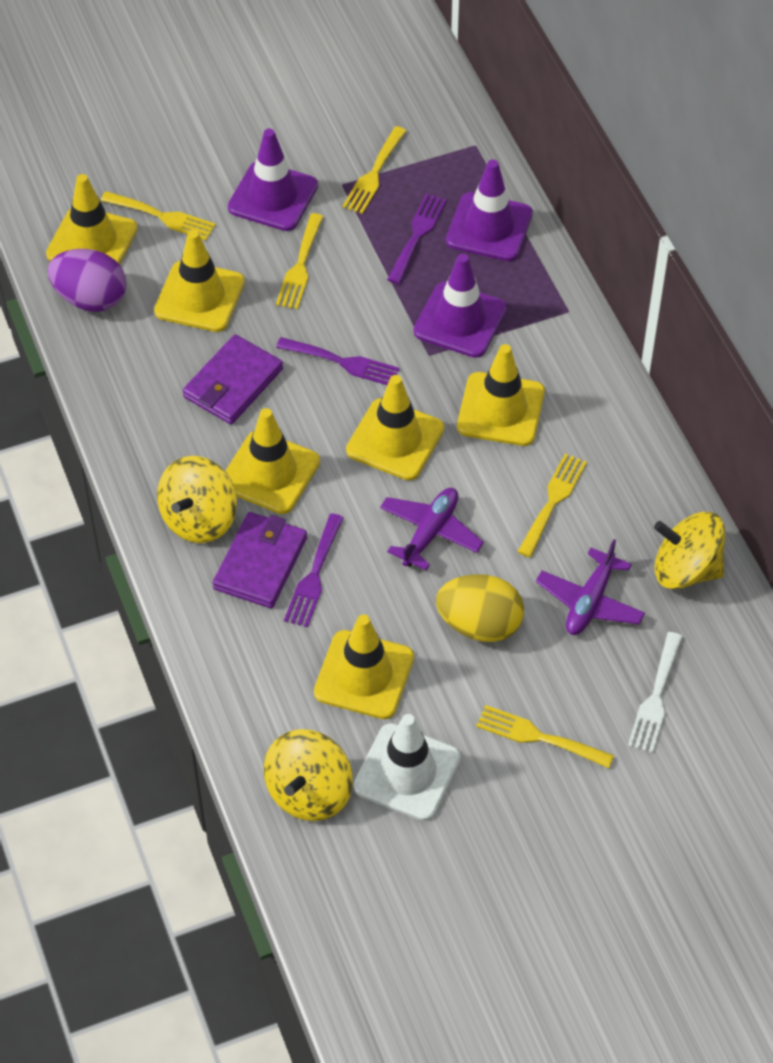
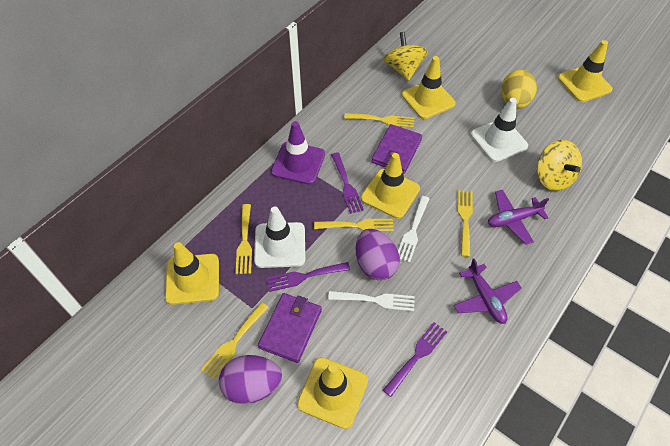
purple egg: [48,249,126,312] = 1 -> [219,355,282,404] [355,229,400,280] = 2
purple traffic cone: [228,129,318,231] [414,254,507,358] [446,159,533,261] = 3 -> [271,121,325,185] = 1
white fork: [628,632,683,753] = 1 -> [328,291,415,311] [398,196,430,263] = 2
white traffic cone: [354,714,461,821] = 1 -> [254,206,305,268] [471,98,528,162] = 2
yellow spinning top: [157,456,237,543] [264,729,353,821] [654,512,725,589] = 3 -> [383,32,428,81] [537,140,582,191] = 2
yellow traffic cone: [46,174,138,265] [154,230,245,332] [225,408,320,514] [314,614,414,719] [346,375,444,480] [457,344,545,446] = 6 -> [165,242,219,305] [297,357,368,429] [361,153,420,219] [402,56,456,119] [558,40,613,102] = 5

